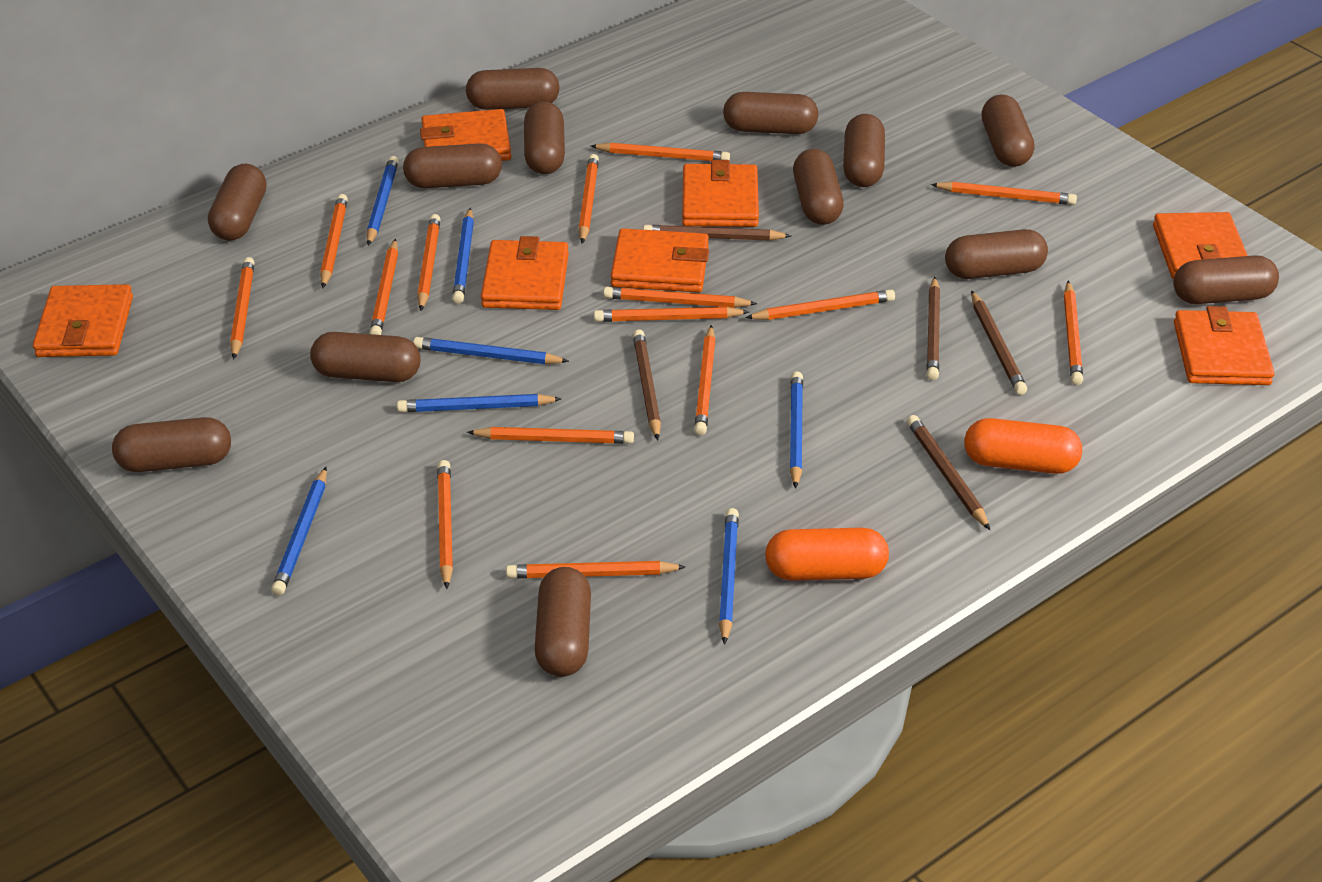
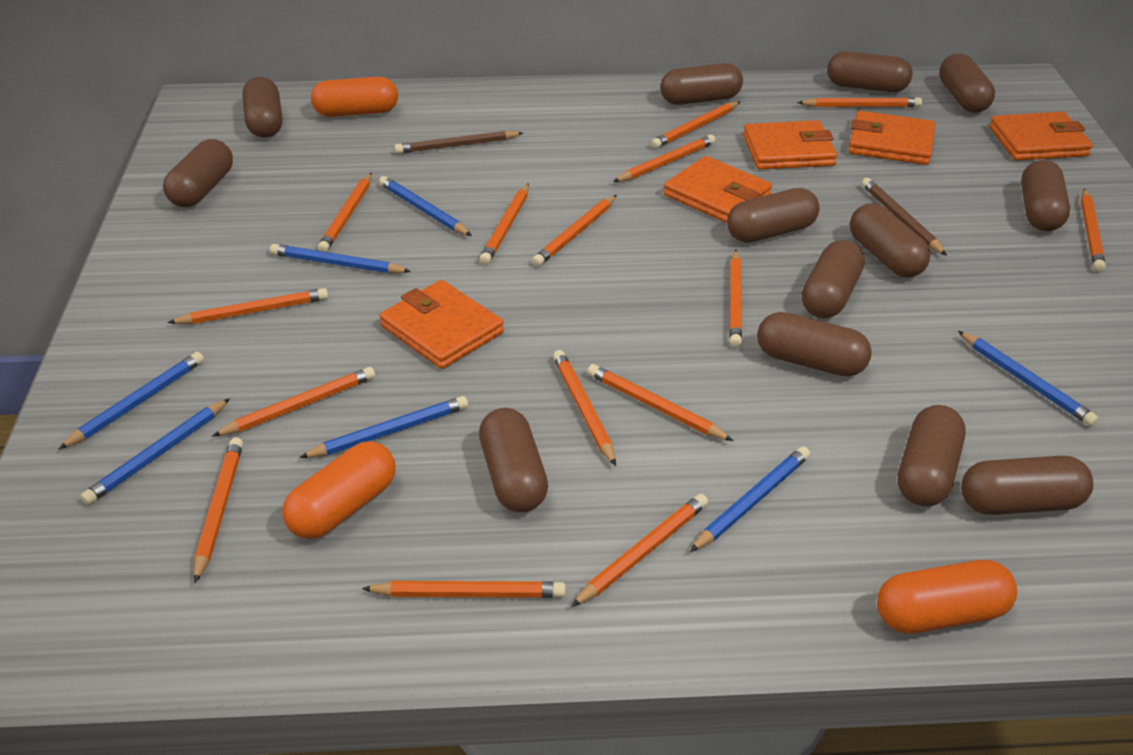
brown pencil: [633,329,661,440] [643,225,791,241] [907,415,990,530] [927,276,940,380] [971,291,1027,395] = 5 -> [394,131,523,154] [861,178,947,256] = 2
orange capsule: [765,528,889,581] [964,418,1082,474] = 2 -> [282,441,395,539] [311,77,398,117] [877,560,1017,634] = 3
orange wallet: [33,284,133,357] [420,109,511,161] [481,236,569,310] [611,228,709,292] [682,160,759,227] [1153,212,1248,279] [1174,306,1275,385] = 7 -> [379,280,504,369] [664,156,772,223] [743,120,837,170] [848,111,935,165] [989,112,1093,161] = 5

